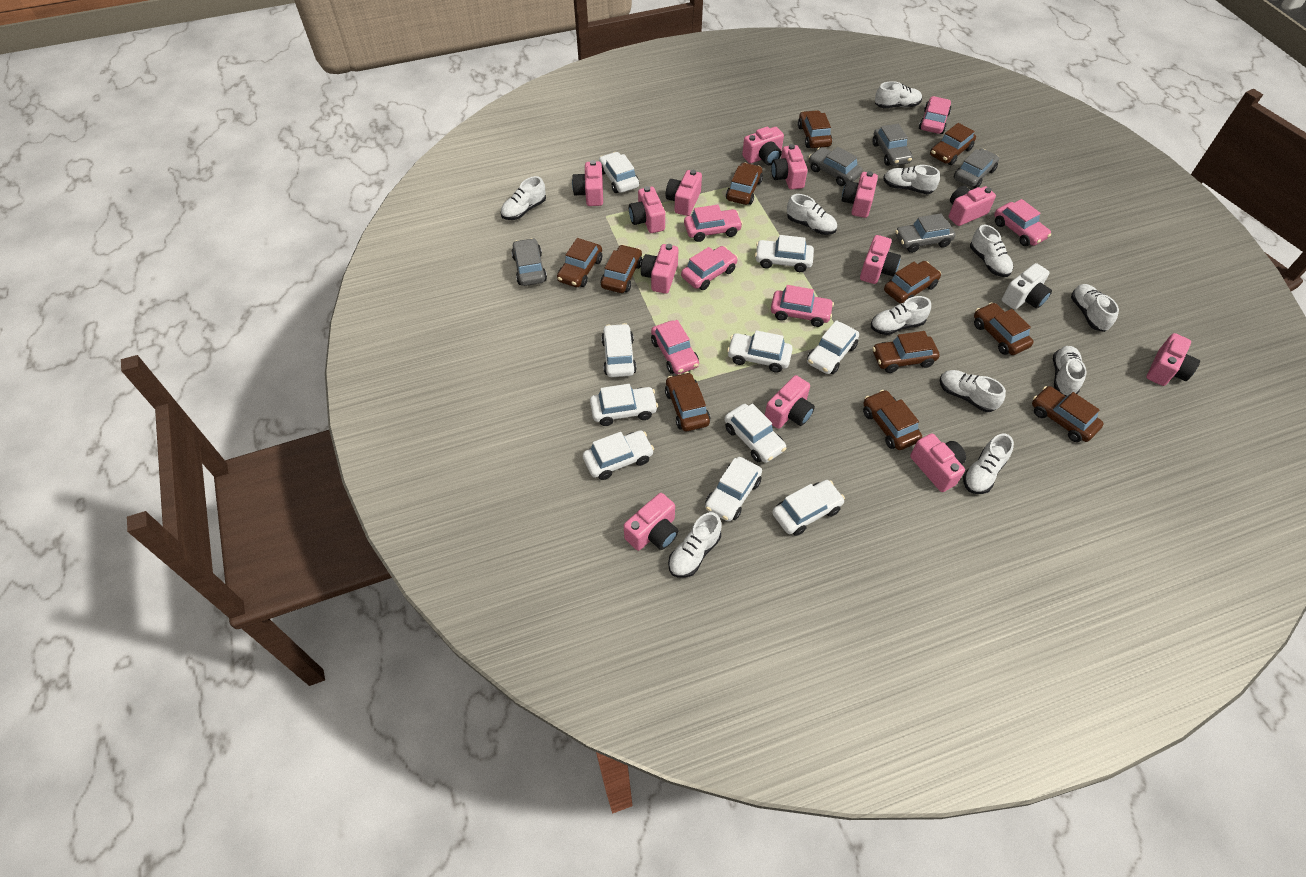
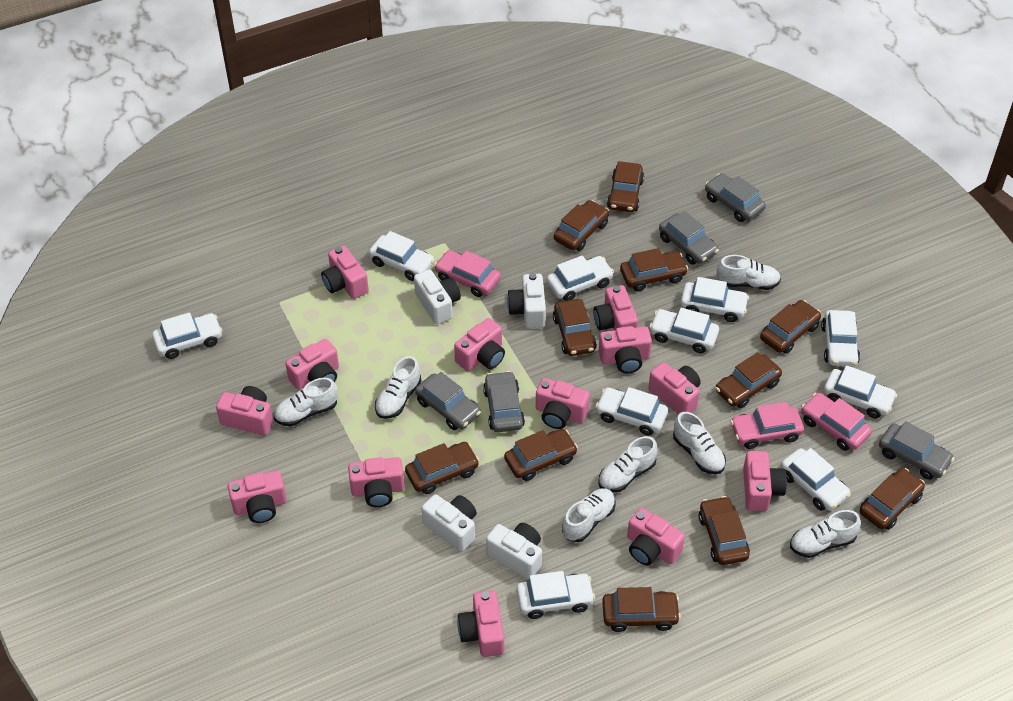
pink car: [651,320,699,375] [681,246,738,290] [684,205,743,242] [771,285,834,327] [919,96,951,134] [994,199,1051,246] = 6 -> [434,250,501,297] [730,402,804,449] [801,393,872,451] = 3
white camera: [1002,263,1052,309] = 1 -> [414,270,461,324] [421,494,477,552] [486,523,542,579] [507,273,546,328] = 4
white shoe: [501,176,546,220] [668,512,722,578] [787,194,837,235] [871,296,931,335] [875,81,922,108] [883,165,940,194] [940,370,1006,412] [963,434,1014,494] [970,224,1013,277] [1053,346,1087,396] [1071,284,1119,332] = 11 -> [274,378,338,426] [375,356,421,419] [562,488,616,542] [598,436,658,492] [673,412,726,474] [717,255,781,290] [790,510,861,558] = 7

